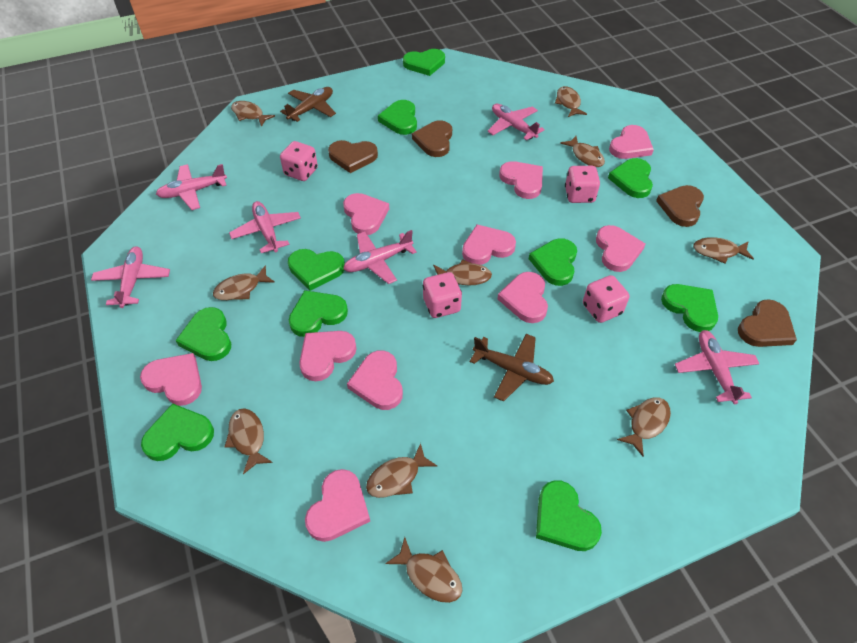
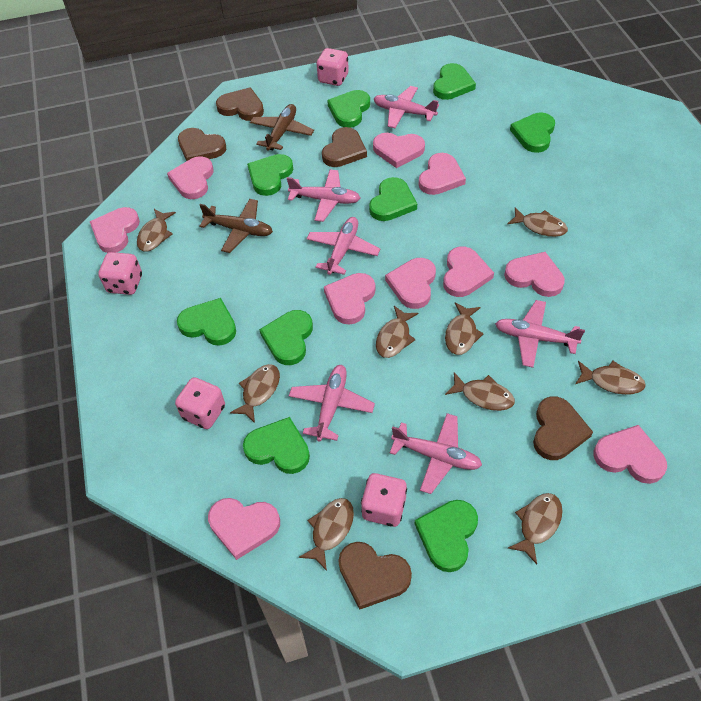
brown fish: [213,265,275,300] [225,408,273,474] [231,101,275,127] [366,443,437,498] [385,537,462,603] [433,259,492,285] [555,86,587,117] [560,136,605,167] [617,397,671,457] [693,237,754,264] = 10 -> [137,209,176,252] [230,364,280,423] [299,498,354,571] [376,306,418,358] [445,302,484,355] [445,372,515,411] [507,207,568,237] [508,493,563,564] [575,361,646,395] = 9
brown heart: [328,140,378,173] [412,120,452,157] [656,185,704,227] [738,299,797,347] = 4 -> [178,128,226,161] [216,87,264,121] [322,127,367,167] [338,542,412,610] [533,396,593,460] = 5
green heart: [141,403,214,461] [175,307,231,361] [288,249,345,291] [289,290,348,337] [378,100,417,135] [403,49,445,76] [529,238,577,286] [536,480,602,551] [608,158,653,198] [661,284,718,332] = 10 -> [177,298,236,346] [243,417,310,474] [247,154,293,196] [259,310,313,365] [327,90,370,128] [369,177,417,221] [415,500,478,572] [433,63,476,100] [510,112,555,153] = 9

